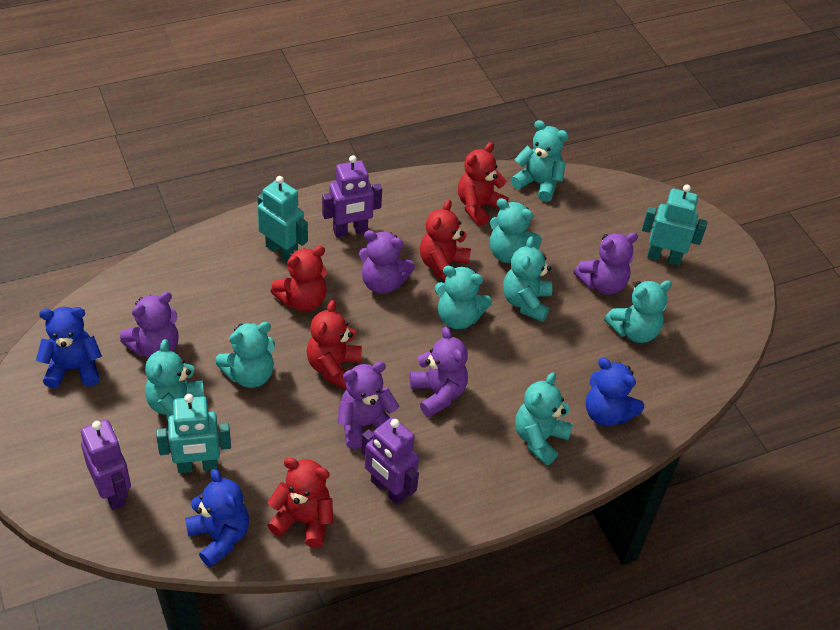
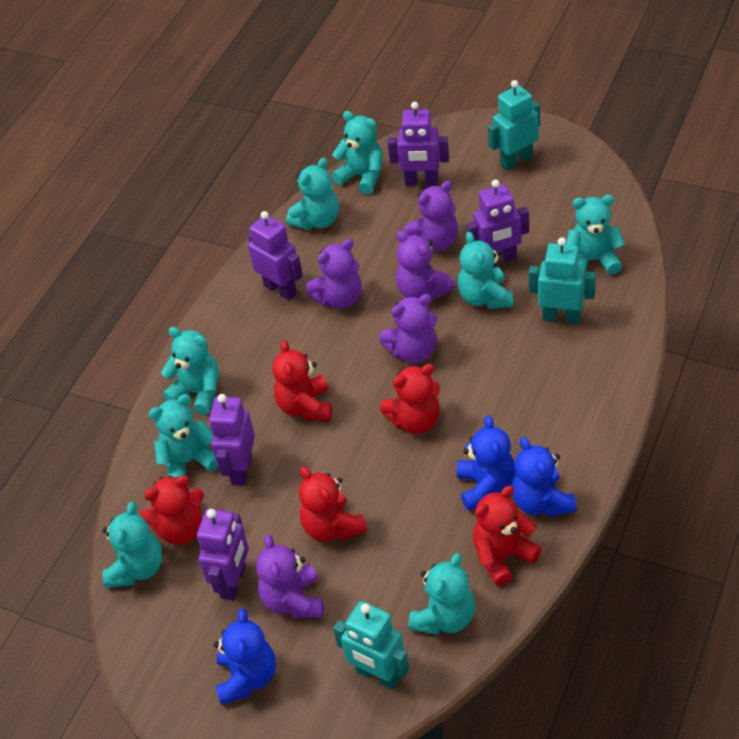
purple robot: [81,419,131,510] [322,155,382,238] [361,417,419,505] = 3 -> [197,509,249,600] [209,394,255,486] [248,211,303,300] [388,102,449,186] [467,179,529,266] = 5

